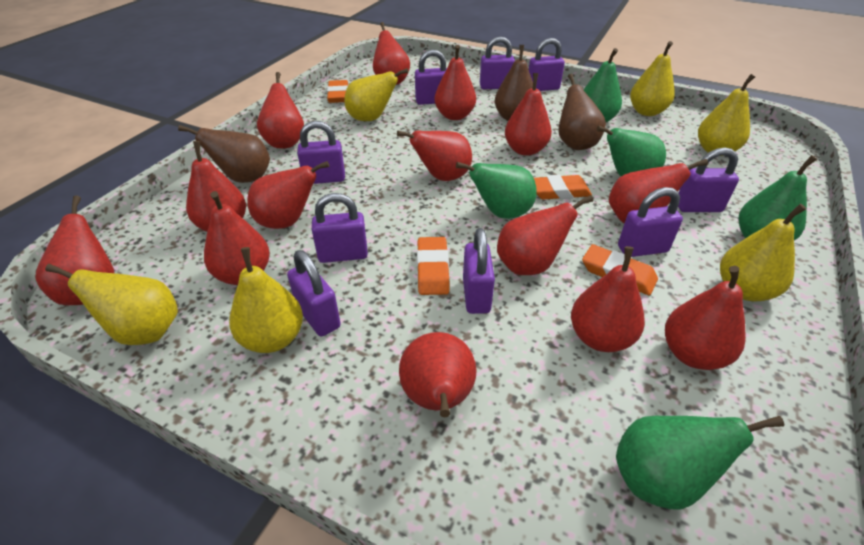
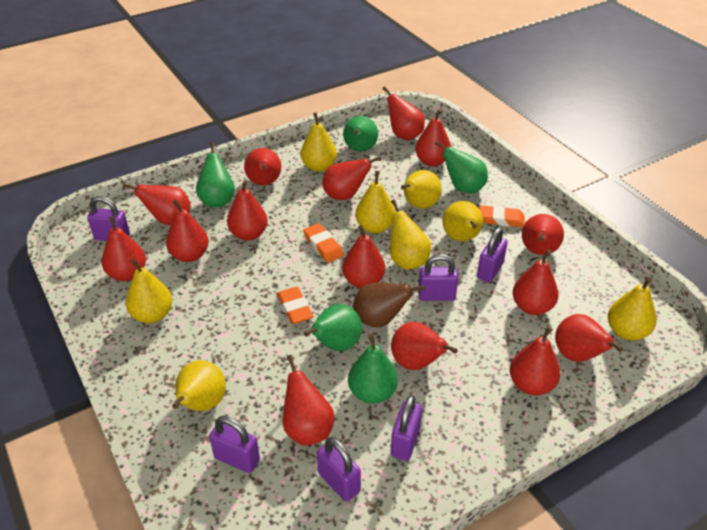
brown pear: [178,125,270,183] [495,45,533,121] [558,74,606,150] = 3 -> [353,283,425,327] = 1
orange eraser: [327,80,348,103] [417,237,449,295] [534,175,592,200] [582,244,658,296] = 4 -> [277,287,314,324] [303,223,344,263] [479,205,525,227] = 3
purple padlock: [287,250,341,336] [297,121,345,184] [312,193,368,263] [415,49,447,105] [463,228,495,314] [480,36,515,89] [529,38,565,91] [618,187,683,257] [678,147,739,212] = 9 -> [87,196,130,241] [209,416,260,473] [317,437,361,502] [391,395,422,461] [418,254,459,301] [477,227,508,283] = 6
red pear: [36,195,114,305] [186,141,246,232] [204,191,270,285] [247,161,329,229] [257,72,304,148] [373,22,410,85] [397,130,472,181] [399,332,476,418] [434,45,476,120] [497,195,594,275] [505,73,552,156] [571,246,645,352] [609,159,708,223] [665,266,746,370] = 14 -> [102,216,146,281] [123,183,191,225] [166,200,209,262] [227,179,268,240] [244,148,281,185] [283,355,335,446] [322,156,381,200] [342,225,385,288] [382,86,425,140] [391,322,458,370] [415,109,451,167] [510,327,561,395] [513,250,558,315] [522,214,564,255] [555,314,623,362] = 15
yellow pear: [45,264,178,345] [229,247,303,353] [344,68,409,121] [630,41,675,116] [698,74,755,156] [720,204,806,301] = 6 -> [126,259,172,323] [172,360,226,411] [301,112,337,172] [355,171,395,233] [390,199,431,270] [401,170,442,209] [443,201,483,241] [608,278,657,341] = 8

